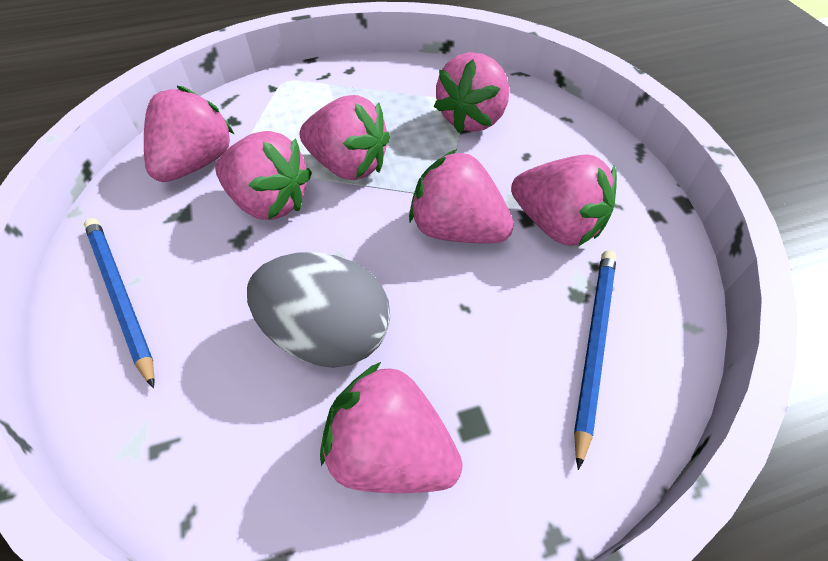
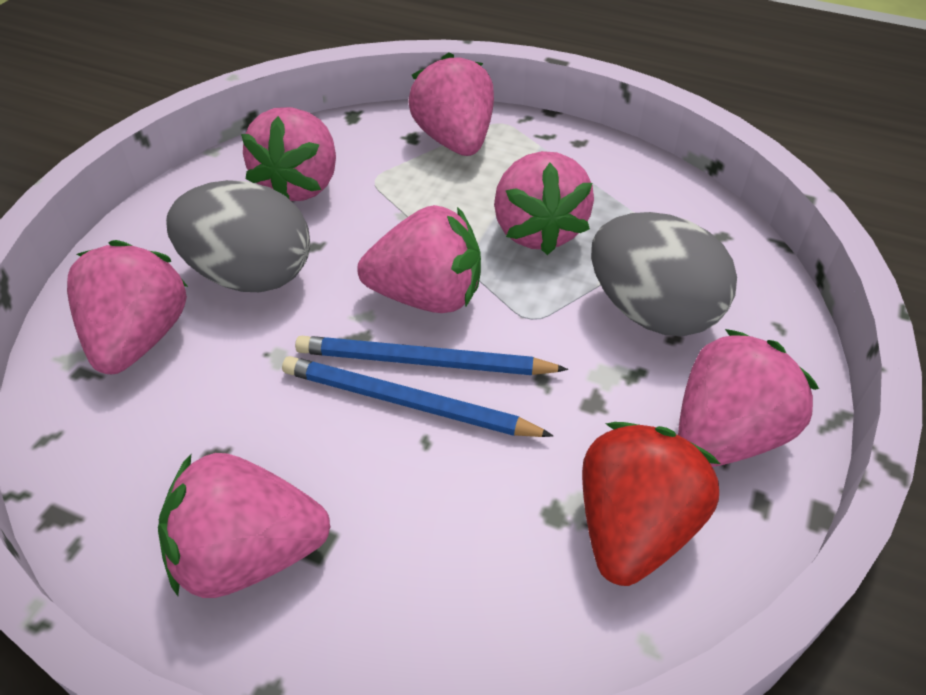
grey egg: [247,252,390,368] = 1 -> [166,180,310,292] [591,212,737,336] = 2
red strawberry: none = 0 -> [582,422,720,586] = 1

